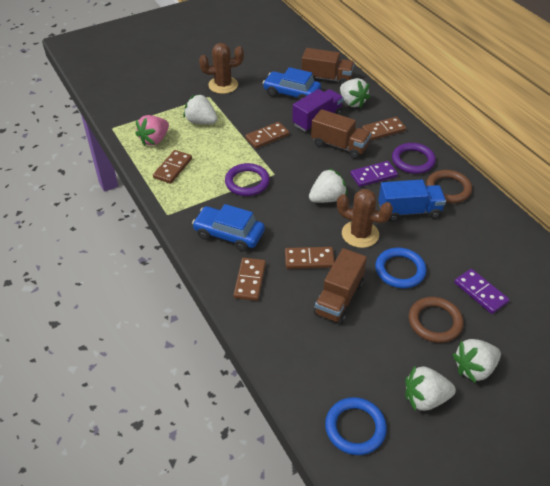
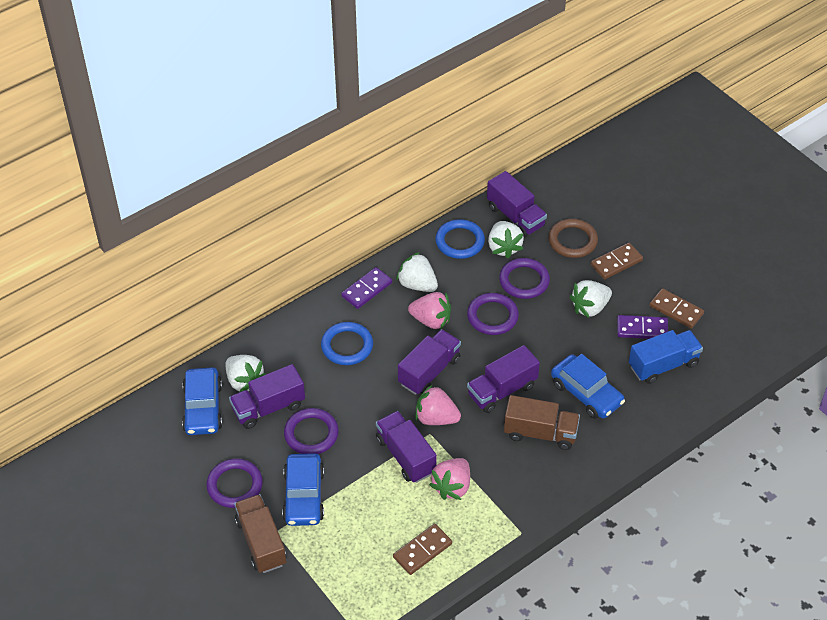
blue car: [192,204,265,252] [263,67,321,101] = 2 -> [182,367,222,435] [282,453,324,526] [551,354,625,419] = 3
brown cactus: [199,43,244,94] [337,189,393,248] = 2 -> none = 0
brown domino: [153,150,192,184] [233,258,266,301] [245,122,289,149] [285,247,335,269] [362,117,406,140] = 5 -> [393,524,452,575] [591,243,643,279] [650,288,704,329] = 3
brown ring: [409,297,464,343] [426,170,472,203] = 2 -> [548,219,598,258] = 1
brown truck: [301,48,355,86] [311,109,371,159] [314,248,367,324] = 3 -> [234,494,286,573] [504,395,580,450] = 2
pink strawberry: [135,115,169,146] = 1 -> [408,292,451,330] [415,384,461,425] [429,458,470,500] = 3
purple ring: [225,163,270,196] [392,143,436,174] = 2 -> [206,459,263,508] [284,408,339,454] [467,293,519,335] [499,258,550,299] = 4
purple truck: [292,89,344,133] = 1 -> [229,364,305,429] [376,411,437,483] [398,329,461,395] [467,345,540,413] [487,171,547,238] = 5
white strawberry: [183,94,218,124] [309,168,348,203] [340,78,370,108] [405,366,456,411] [453,339,501,383] = 5 -> [225,355,266,392] [396,252,438,292] [488,221,524,259] [570,280,612,318] = 4

